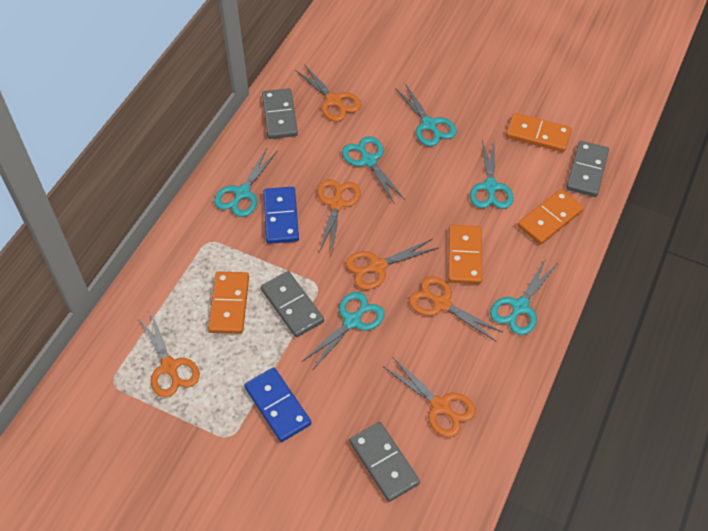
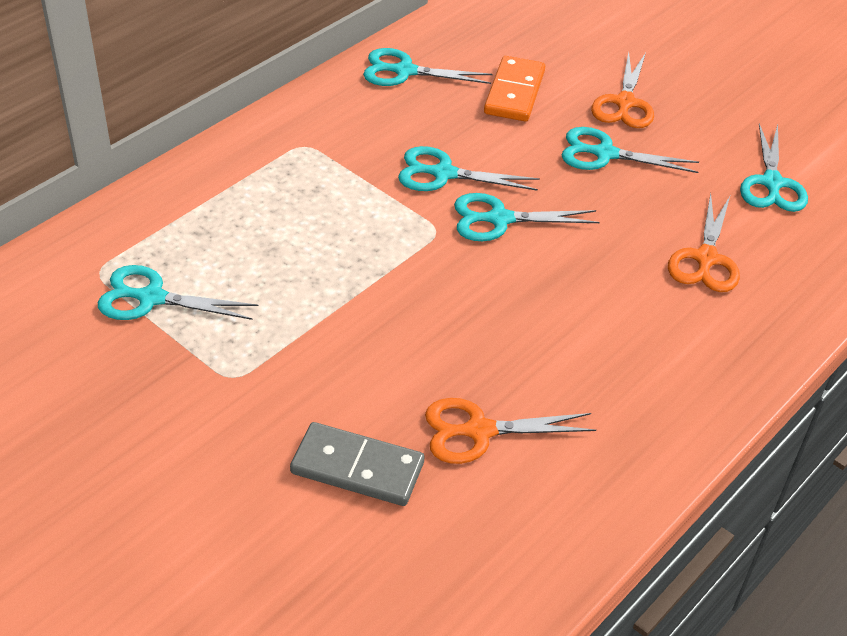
blue domino: [244,367,311,442] [263,187,299,244] = 2 -> none = 0
grey domino: [261,271,324,337] [262,88,298,139] [350,422,420,502] [566,141,609,197] = 4 -> [290,422,424,506] = 1
orange domino: [208,271,249,334] [448,225,482,284] [506,113,572,152] [518,189,584,245] = 4 -> [484,56,545,122] = 1
orange scissors: [139,312,200,398] [295,64,361,122] [317,179,361,253] [346,239,438,290] [384,357,476,437] [409,276,502,341] = 6 -> [425,398,596,464] [591,52,654,128] [668,193,740,292] = 3

